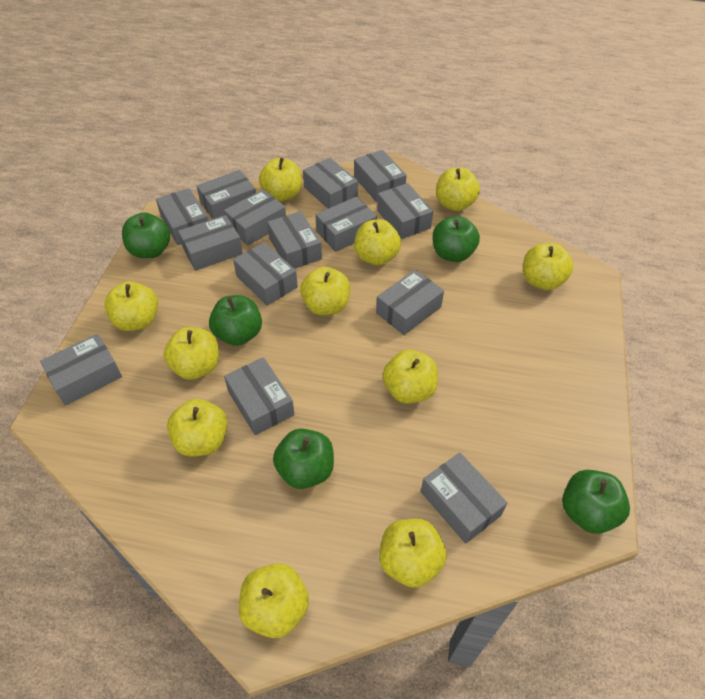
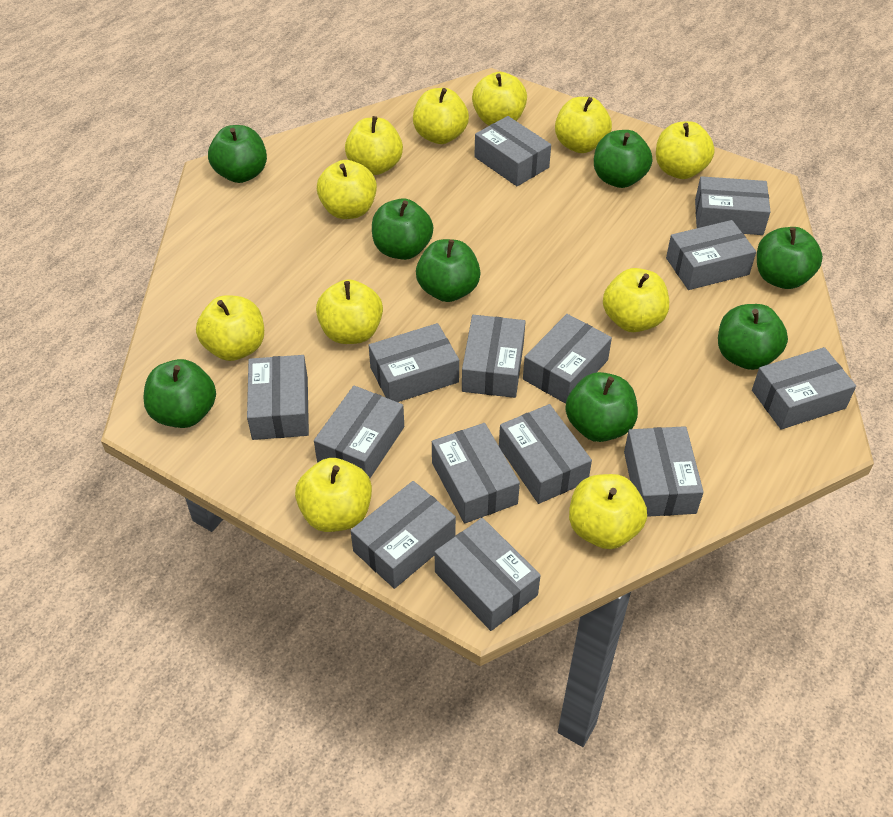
green apple: [122,212,170,258] [209,295,262,346] [273,429,334,489] [433,216,480,262] [562,470,630,534] = 5 -> [143,359,216,428] [208,125,267,183] [372,198,433,260] [416,239,481,302] [565,372,638,442] [594,130,652,188] [718,304,788,370] [757,227,823,289] = 8

